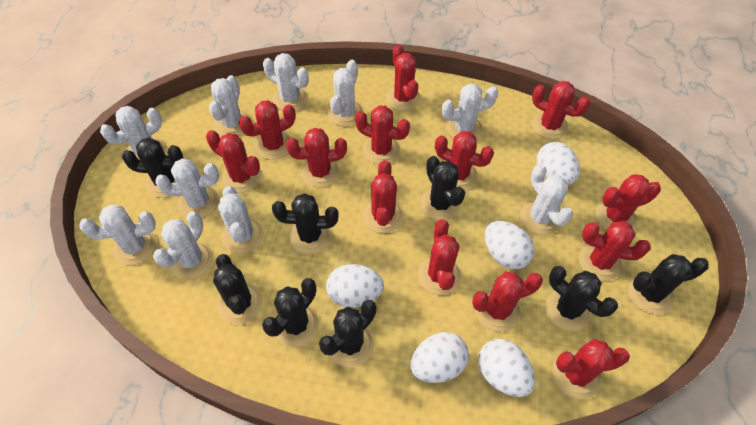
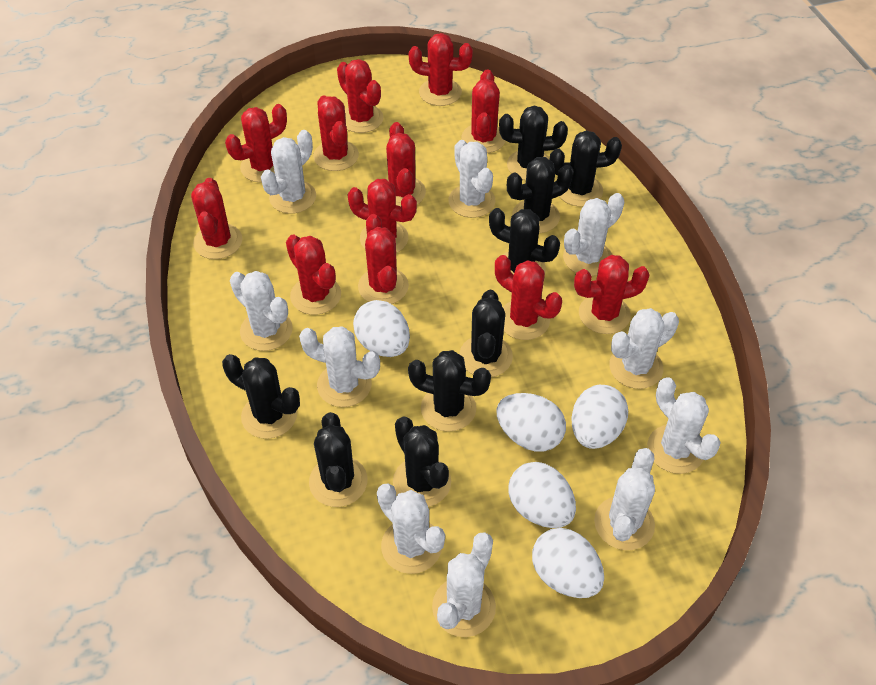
black cactus: [122,137,183,198] [213,254,263,324] [262,278,319,347] [272,193,338,254] [319,300,376,367] [421,156,465,220] [545,266,618,331] [628,254,709,314] = 8 -> [222,354,300,439] [309,412,368,507] [393,417,451,507] [408,350,491,432] [459,290,513,377] [489,208,560,274] [499,106,568,180] [507,157,573,233] [549,131,622,207] = 9
red cactus: [206,130,261,193] [239,100,296,160] [286,128,347,187] [355,105,410,164] [363,160,404,233] [386,45,421,111] [418,219,461,295] [435,131,494,190] [472,272,543,332] [532,81,590,139] [552,339,630,399] [579,221,650,281] [595,174,661,230] = 13 -> [191,178,242,259] [225,104,287,182] [286,235,341,315] [313,95,359,171] [337,59,383,133] [347,179,417,253] [358,214,409,304] [386,122,426,206] [409,33,473,106] [461,69,506,153] [495,255,562,340] [574,255,650,334] = 12

